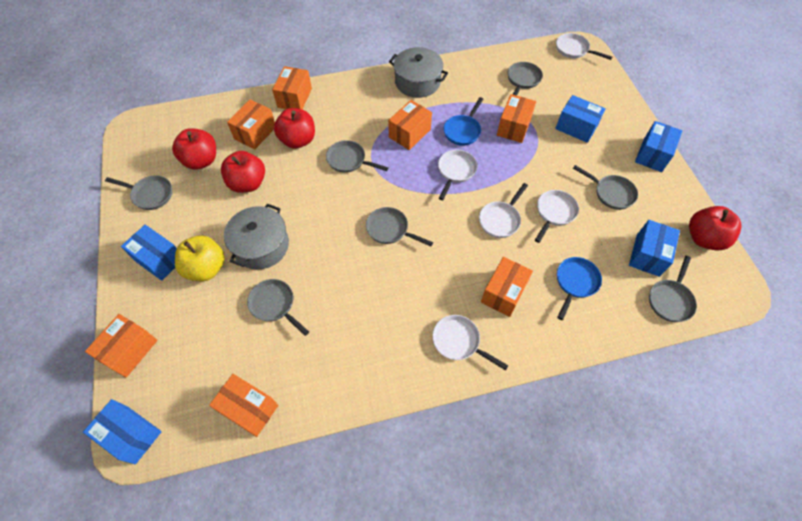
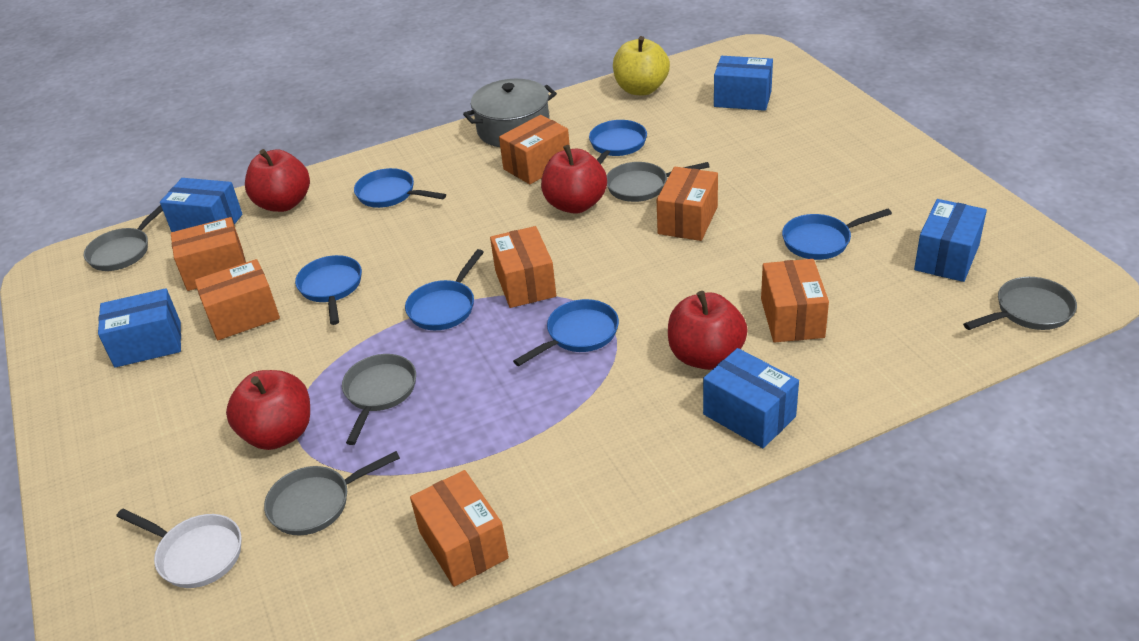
blue pan: [444,97,483,146] [557,257,602,320] = 2 -> [295,255,362,325] [354,168,446,208] [405,249,484,330] [513,299,619,366] [589,120,647,164] [782,209,892,260] = 6
grey pan: [105,175,172,210] [247,279,309,336] [326,140,389,173] [366,207,433,246] [508,62,543,96] [573,165,638,210] [649,256,697,322] = 7 -> [84,205,163,271] [264,451,400,535] [342,354,416,445] [607,162,710,202] [963,277,1077,330] = 5
grey pot: [224,204,289,270] [389,47,448,98] = 2 -> [463,79,557,147] = 1
white pan: [432,315,509,371] [438,150,477,200] [479,183,528,238] [535,190,579,243] [556,33,612,60] = 5 -> [116,509,242,588] = 1

